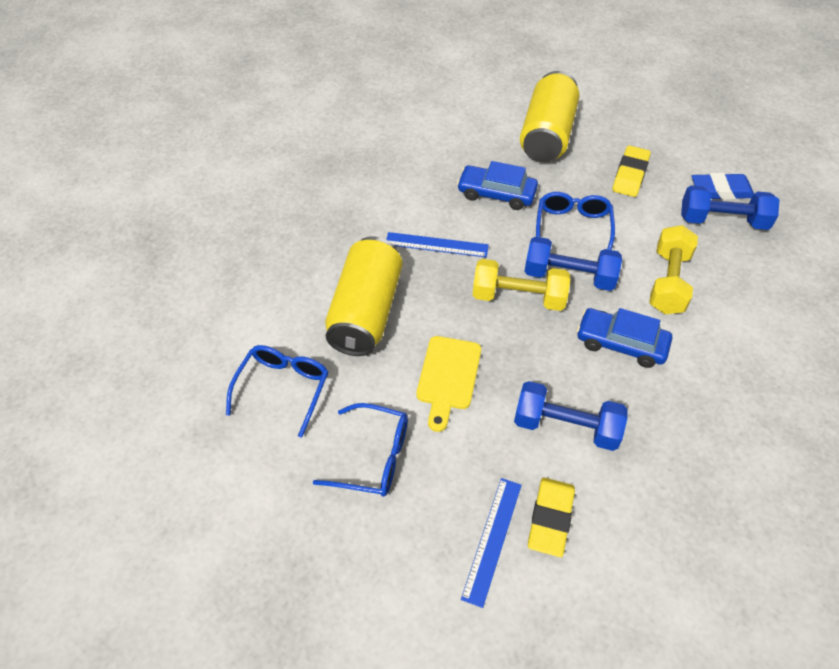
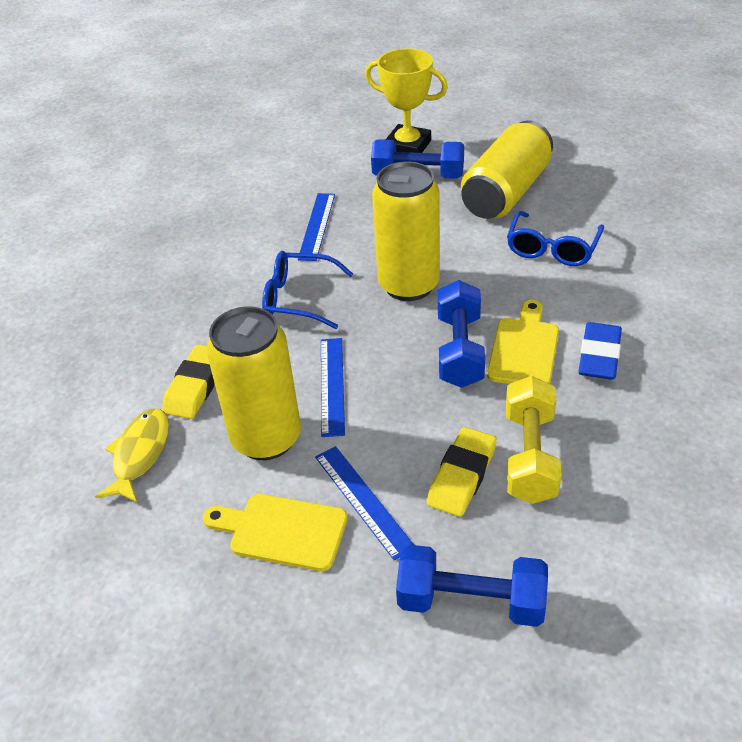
blue car: [457,161,538,210] [577,308,672,368] = 2 -> none = 0
blue glasses: [226,345,328,438] [313,403,408,497] [536,192,615,250] = 3 -> [262,251,353,329] [507,211,604,266] = 2
blue ruler: [386,232,489,258] [461,478,522,608] = 2 -> [298,193,335,261] [315,446,414,560] [321,338,345,437] = 3
yellow can: [325,236,403,356] [520,71,580,162] = 2 -> [207,306,301,460] [372,162,440,301] [461,120,553,219] = 3
yellow cutting board: [416,336,481,432] = 1 -> [203,494,348,571] [487,300,559,384] = 2
yellow dumbbell: [472,259,570,311] [649,225,698,314] = 2 -> [506,376,562,504] = 1
yellow fish: none = 0 -> [95,408,169,503] = 1
yellow trophy: none = 0 -> [365,48,448,153] = 1

